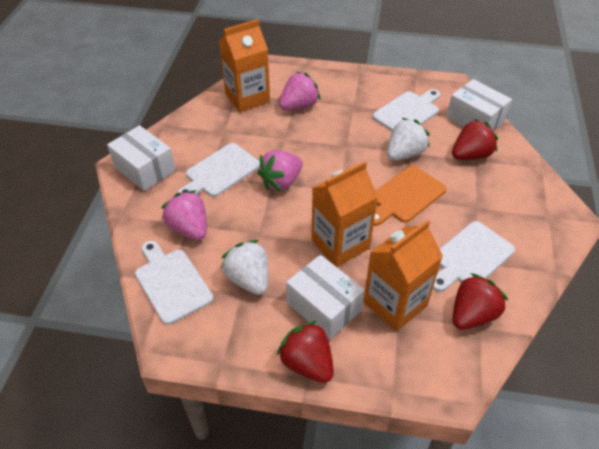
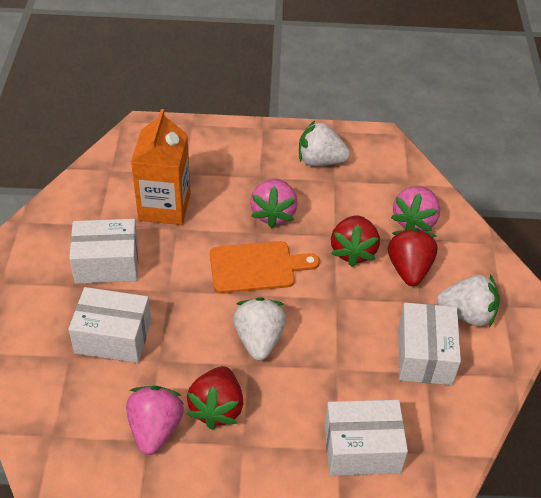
orange carton: [219,19,270,112] [311,161,378,267] [363,220,443,332] = 3 -> [131,109,191,225] = 1
white box: [107,125,175,191] [286,255,365,340] [446,79,512,131] = 3 -> [68,287,151,363] [69,219,138,284] [324,400,408,476] [398,303,461,385] = 4
white cutting board: [135,241,213,325] [177,143,260,197] [372,89,440,131] [433,221,515,292] = 4 -> none = 0
white strawberry: [221,240,268,295] [387,118,430,161] = 2 -> [233,297,286,361] [299,121,350,166] [437,275,500,327] = 3

